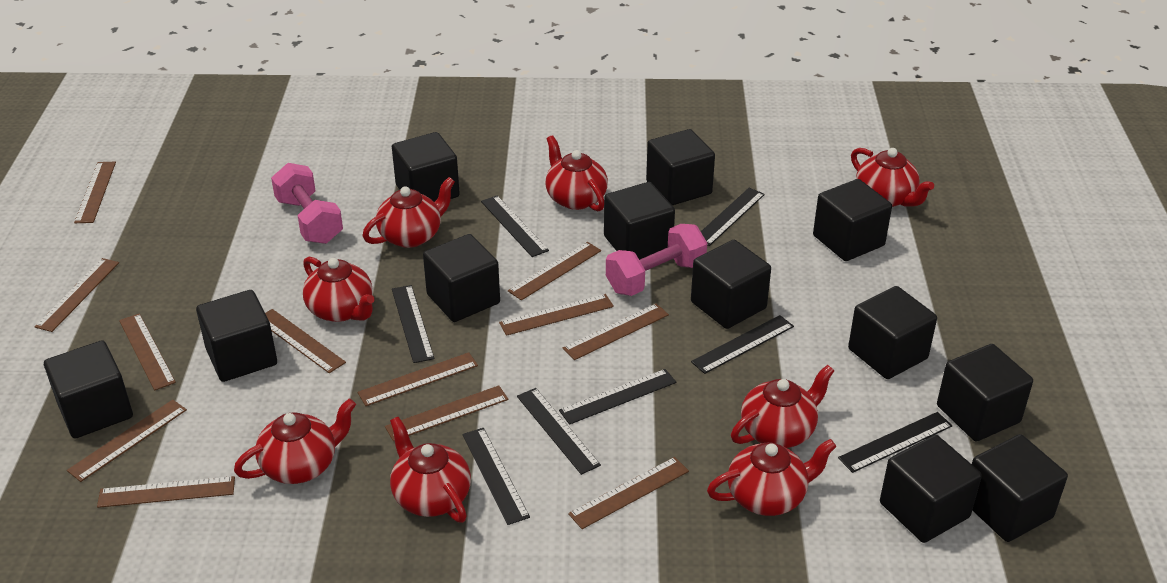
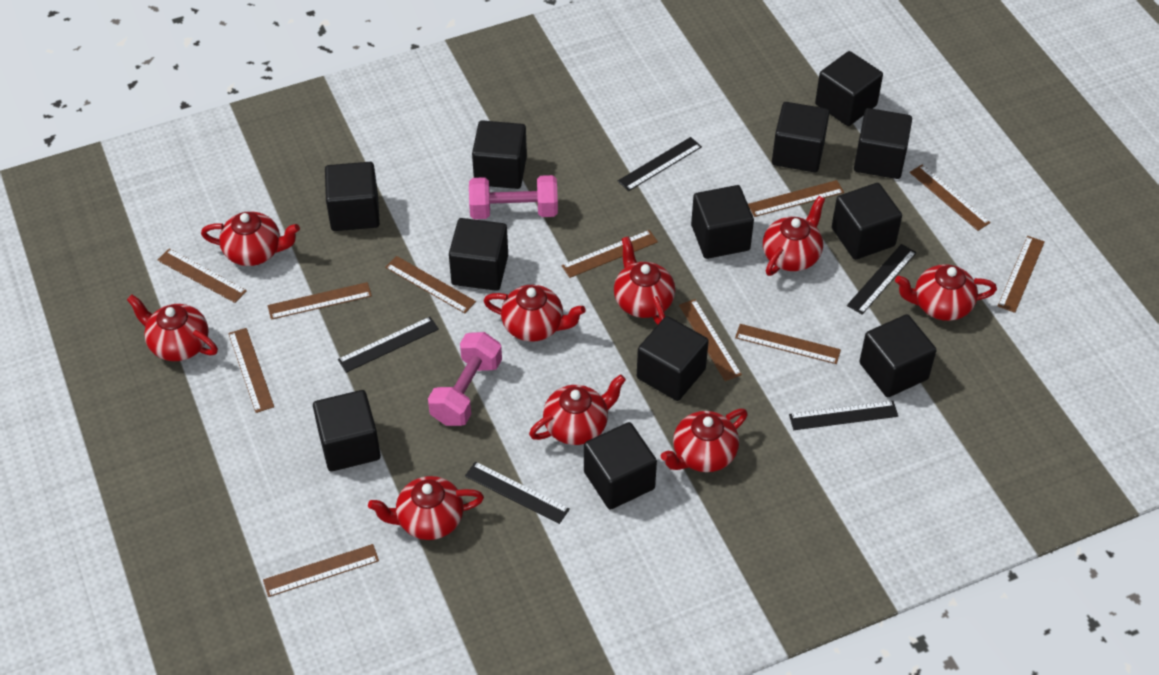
black ruler: [392,285,434,363] [462,428,530,525] [481,195,549,257] [517,388,601,475] [559,369,676,425] [691,315,794,374] [701,188,765,246] [838,412,952,473] = 8 -> [338,317,439,373] [465,462,570,524] [618,137,702,191] [789,401,898,430] [847,244,917,314] = 5
brown ruler: [34,258,119,332] [67,399,187,482] [74,162,116,223] [97,476,235,508] [119,313,176,390] [265,309,346,373] [358,352,478,406] [385,385,508,441] [499,294,614,336] [508,242,601,300] [562,304,669,360] [568,457,689,529] = 12 -> [158,248,247,303] [228,328,274,413] [263,544,379,597] [268,282,372,320] [385,256,476,313] [561,230,658,278] [679,299,742,381] [735,324,841,364] [748,180,844,217] [910,165,991,231] [998,236,1045,313] = 11
red teapot: [234,398,356,484] [303,257,375,322] [362,177,455,248] [390,417,471,523] [545,135,608,211] [707,439,836,516] [731,365,834,448] [851,148,934,207] = 8 -> [127,295,218,361] [201,212,300,266] [368,476,484,540] [484,285,586,342] [529,374,626,445] [614,236,675,325] [661,409,748,472] [763,196,825,276] [895,264,997,321] = 9

